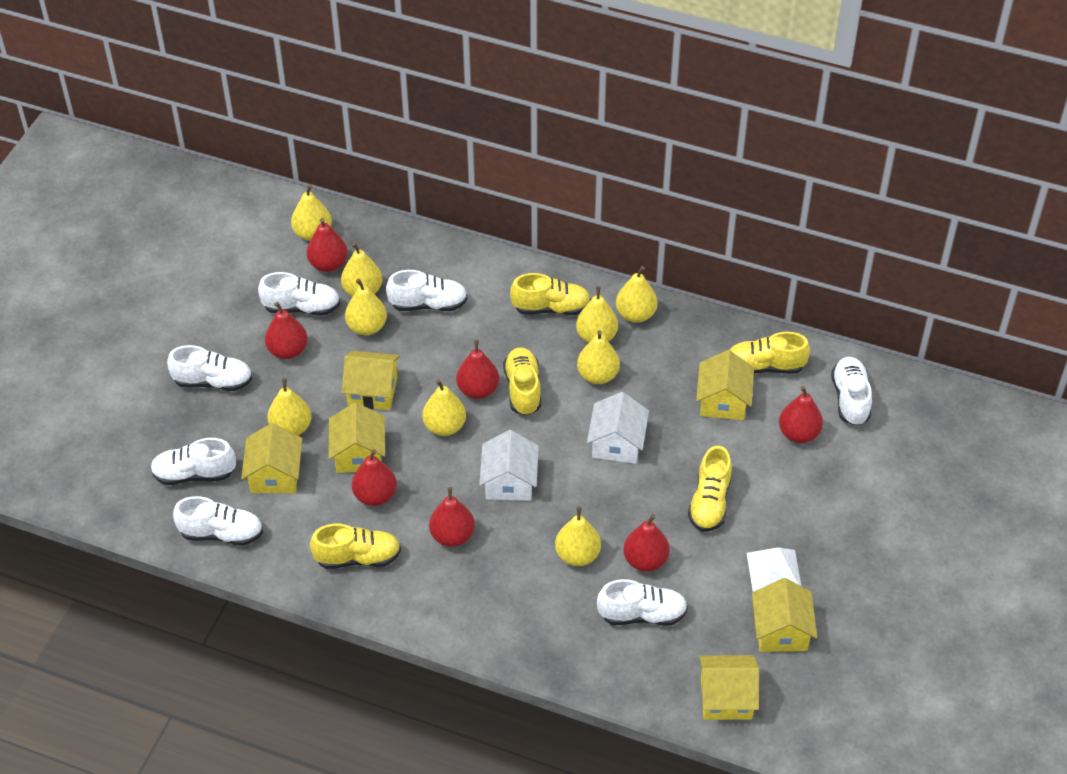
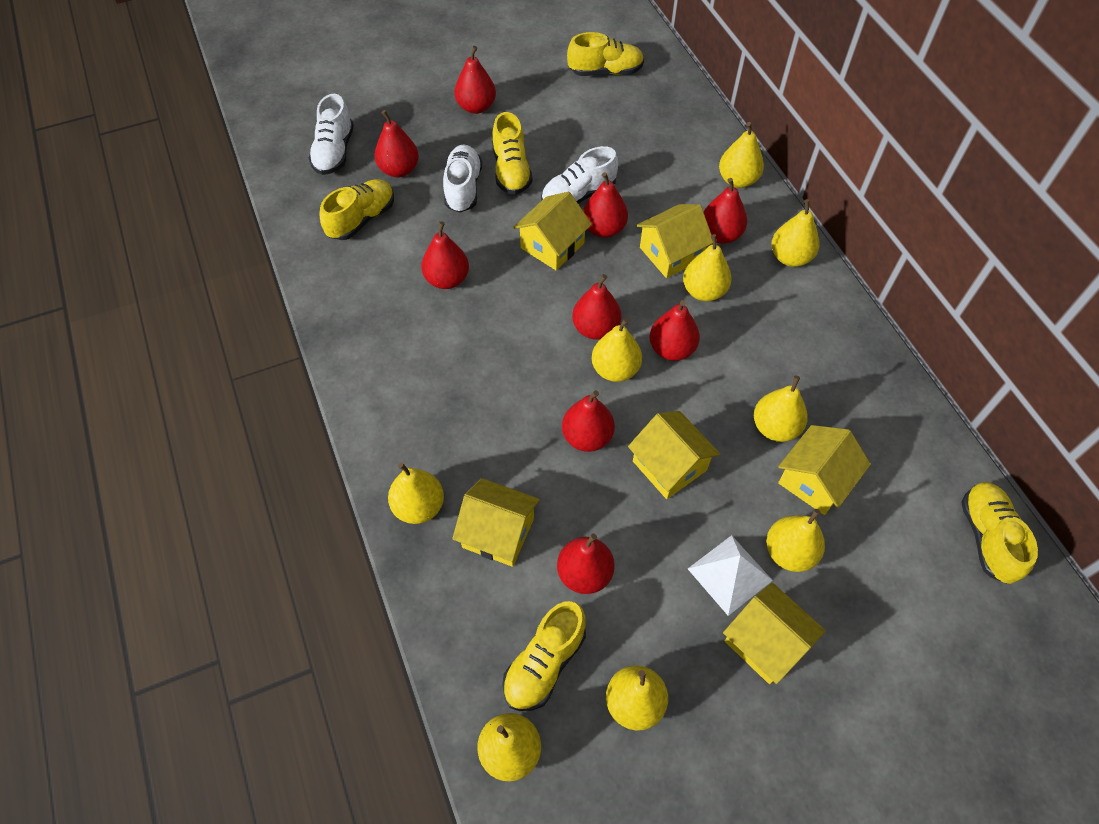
red pear: [265,302,308,359] [307,218,348,272] [352,449,397,506] [429,487,475,547] [456,340,499,399] [623,514,670,572] [779,386,823,443] = 7 -> [375,110,419,177] [421,222,469,289] [454,46,496,114] [557,533,615,594] [562,390,615,452] [572,274,621,340] [583,172,628,238] [649,300,700,361] [703,178,747,244] = 9
white house: [479,430,539,501] [587,392,649,464] = 2 -> none = 0
white shoe: [150,438,236,485] [167,345,252,391] [173,496,263,546] [258,272,340,316] [386,270,468,311] [597,579,688,626] [831,357,872,426] = 7 -> [309,94,354,175] [443,145,482,213] [541,146,618,204] = 3

